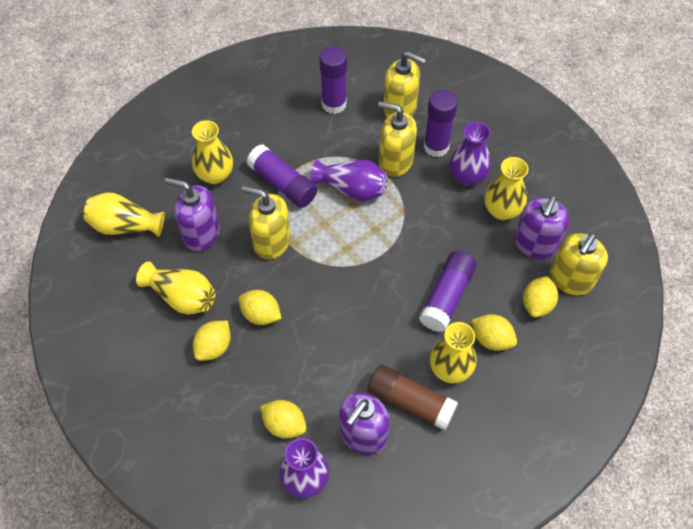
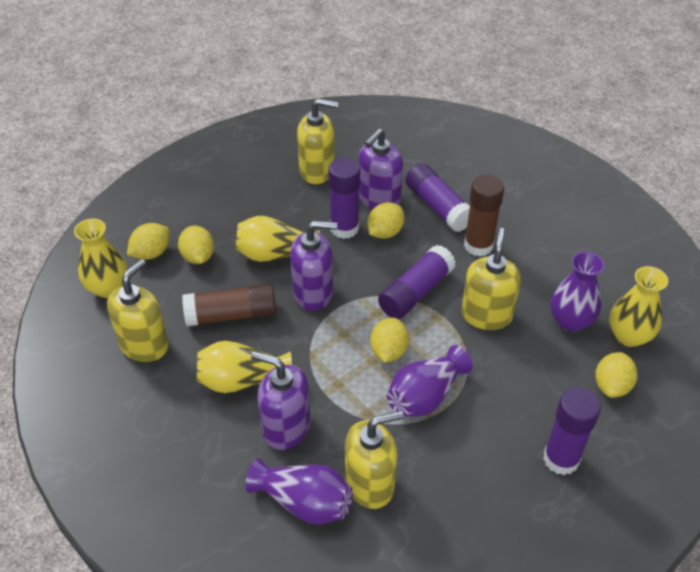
brown glue stick: [367,365,458,430] = 1 -> [182,283,276,326] [464,175,504,256] = 2
yellow vase: [83,193,165,237] [136,262,216,314] [192,120,233,184] [430,322,477,383] [485,157,529,220] = 5 -> [74,218,127,298] [197,341,292,393] [236,216,320,262] [609,266,668,347] = 4

